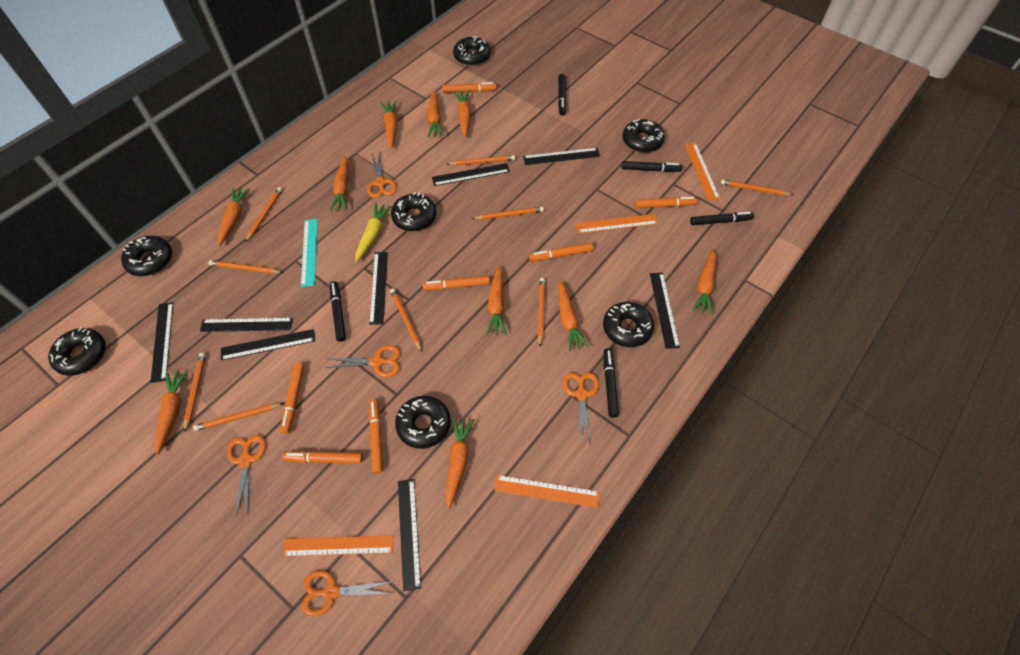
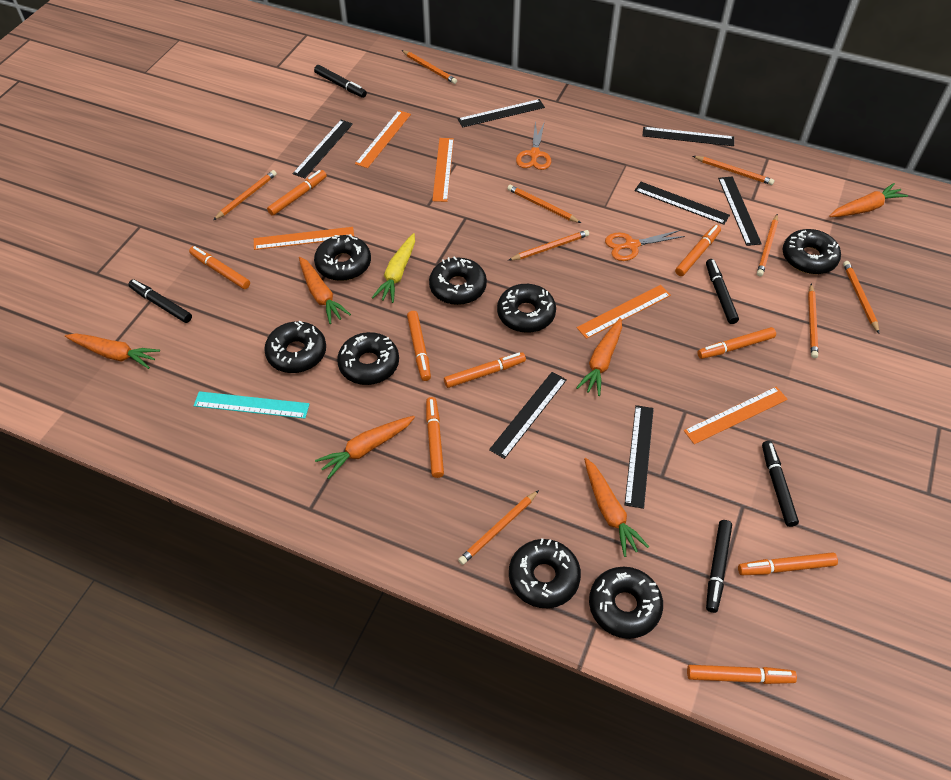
black donut: [48,327,106,376] [121,236,172,276] [391,192,436,231] [395,396,451,449] [453,36,491,66] [603,302,654,347] [623,119,665,153] = 7 -> [264,321,326,373] [314,235,371,281] [337,332,399,385] [429,257,487,305] [497,284,556,333] [509,538,581,608] [589,567,663,639] [783,229,841,274] = 8
black ruler: [150,302,173,383] [200,318,293,332] [221,329,315,361] [369,252,388,325] [398,479,421,591] [432,163,510,186] [523,148,600,165] [650,273,680,349] = 8 -> [293,120,353,178] [458,99,545,128] [489,372,567,459] [625,405,654,509] [634,182,730,225] [642,127,734,146] [718,177,762,246] = 7
orange carrot: [154,370,188,455] [217,188,249,246] [330,156,348,211] [381,101,398,149] [427,90,444,137] [445,417,474,509] [454,90,471,138] [486,266,506,335] [558,280,589,351] [693,250,716,315] = 10 -> [65,333,160,369] [299,257,351,324] [315,416,415,479] [576,318,622,396] [584,458,649,557] [829,183,908,217] = 6
orange marker: [280,363,304,434] [283,451,363,463] [369,399,383,474] [422,276,490,290] [442,82,497,93] [529,243,593,261] [635,197,697,208] = 7 -> [189,246,250,289] [267,170,327,216] [407,311,431,381] [426,397,444,478] [444,352,526,388] [675,225,721,276] [687,665,797,684] [697,327,776,359] [738,552,838,575] = 9
orange ruler: [283,535,394,557] [494,475,600,508] [576,214,658,233] [684,143,720,200] = 4 -> [254,227,354,250] [355,110,411,168] [432,138,454,202] [577,285,671,339] [684,386,788,444] = 5
orange scissors: [227,435,266,515] [301,570,394,617] [325,345,401,377] [367,153,397,198] [563,372,599,442] = 5 -> [516,121,551,170] [605,230,685,261] = 2

